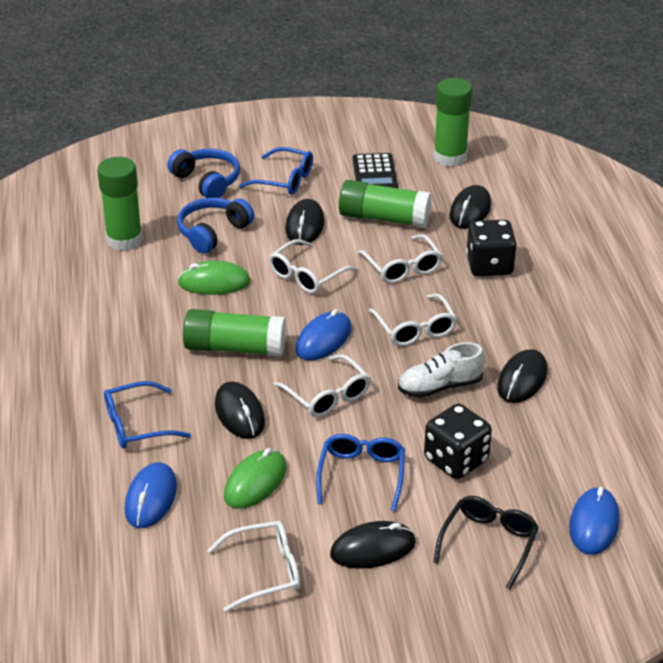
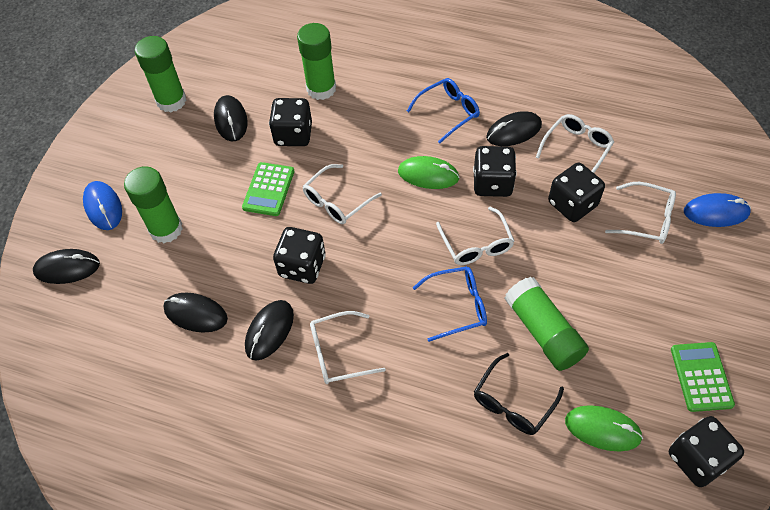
black calculator: [353,153,398,188] = 1 -> none = 0
black dice: [424,404,492,479] [466,220,517,276] = 2 -> [269,98,312,146] [273,227,326,284] [473,146,517,197] [548,163,605,222] [669,416,744,487] = 5
blue glasses: [104,381,191,448] [239,147,313,195] [316,434,405,511] = 3 -> [407,78,480,144] [412,266,487,342] = 2
blue headphones: [167,149,240,198] [177,198,254,253] = 2 -> none = 0
blue mouse: [125,462,177,528] [296,309,351,360] [569,487,620,555] = 3 -> [83,181,122,230] [684,193,751,227] = 2
green calculator: none = 0 -> [242,162,294,216] [671,342,735,412] = 2
white shoe: [398,342,485,398] = 1 -> none = 0

